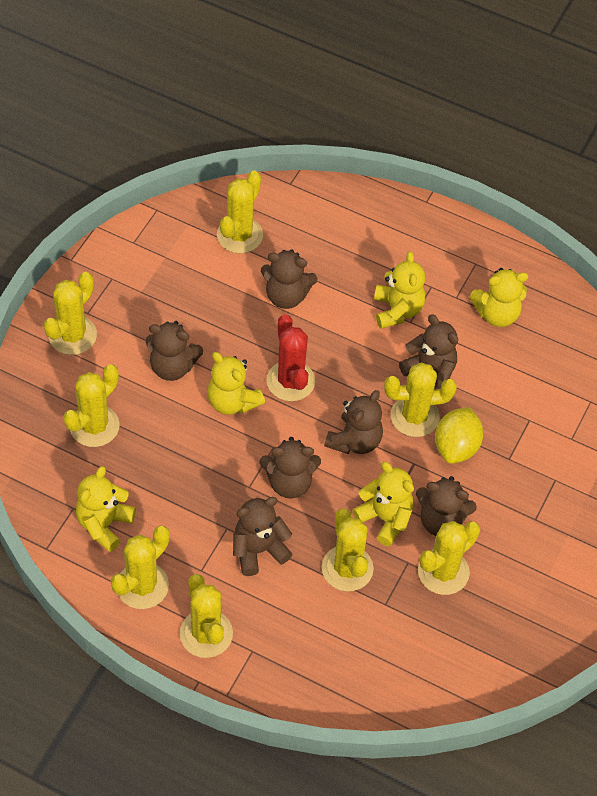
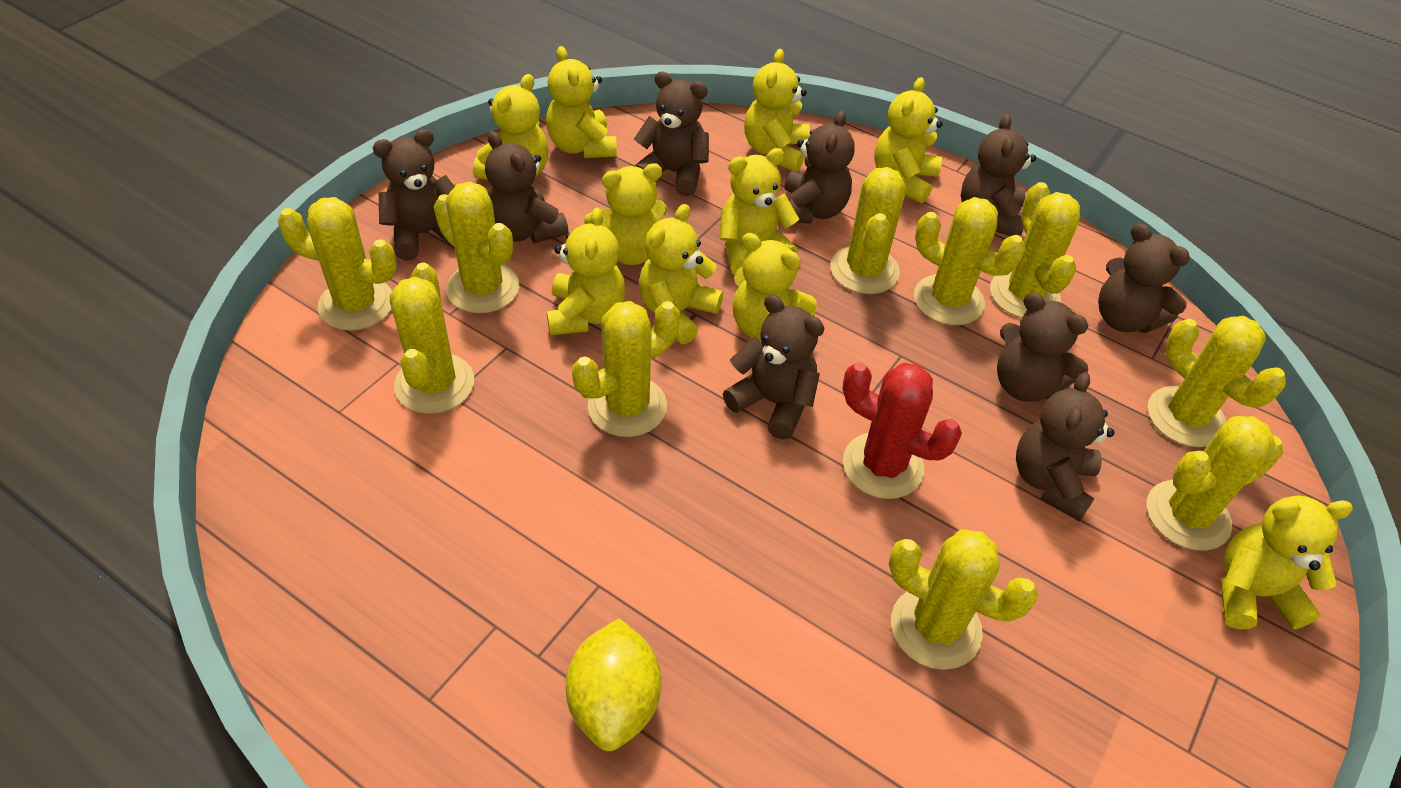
brown teddy bear: [146,321,203,381] [233,497,292,576] [260,437,321,499] [261,249,318,309] [324,390,383,454] [399,314,458,390] [416,476,477,536] = 7 -> [372,129,454,260] [485,131,569,243] [634,71,709,196] [723,295,824,440] [784,110,855,224] [961,114,1036,237] [997,292,1088,402] [1016,372,1115,522] [1098,223,1190,333] = 9
yellow cactus: [43,272,97,355] [63,364,120,447] [111,526,170,609] [180,574,233,658] [217,170,263,254] [322,508,374,592] [384,363,457,437] [418,521,480,595] = 8 -> [277,197,397,331] [389,263,474,414] [434,181,519,314] [572,301,680,437] [830,167,906,294] [889,529,1039,670] [914,197,1025,325] [990,182,1080,318] [1147,416,1283,551] [1148,316,1286,447] = 10
yellow teddy bear: [76,466,136,552] [207,352,265,415] [352,462,414,546] [374,251,425,329] [470,268,528,327] = 5 -> [473,74,549,180] [546,46,617,158] [547,207,625,336] [584,163,667,265] [639,204,723,344] [720,148,799,274] [733,233,817,341] [744,49,810,172] [874,77,943,204] [1221,495,1353,630] = 10

